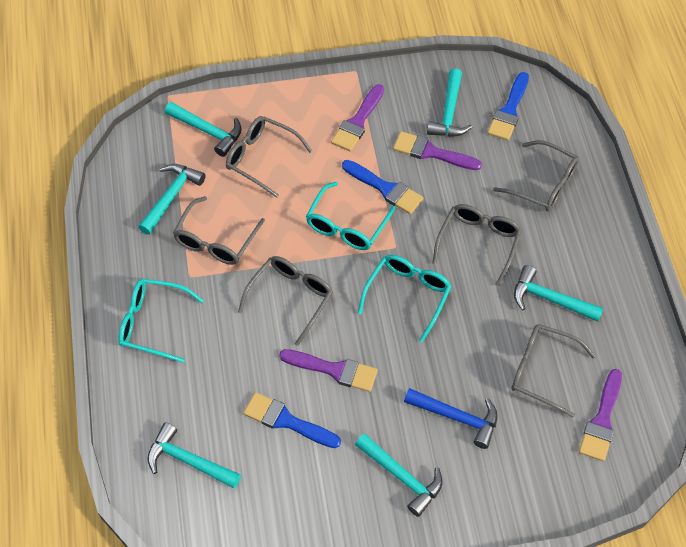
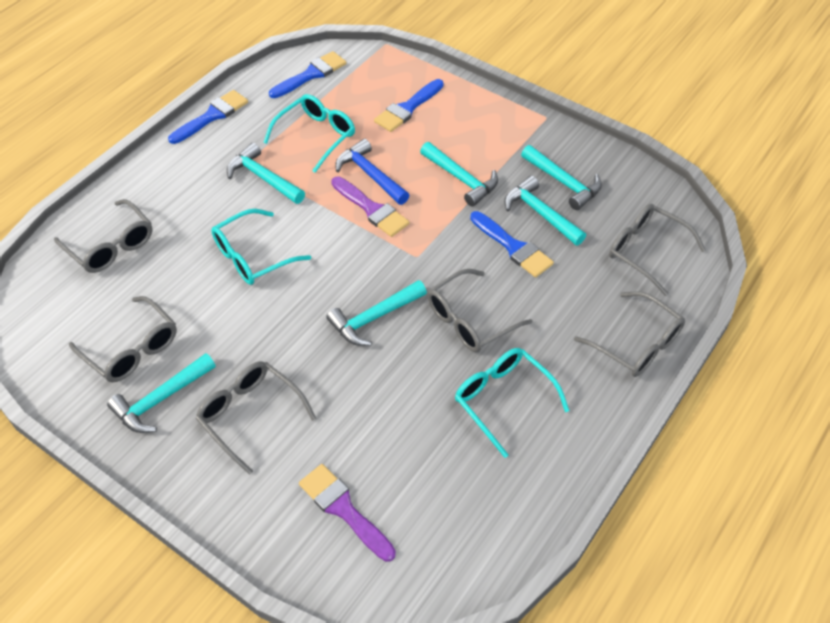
blue brush: [243,392,341,448] [342,160,423,214] [488,72,529,140] = 3 -> [168,90,248,144] [269,51,346,98] [374,79,444,132] [470,211,554,277] = 4
purple brush: [279,349,378,392] [331,84,384,151] [393,131,482,170] [579,369,622,461] = 4 -> [299,464,396,562] [331,177,409,237] = 2

